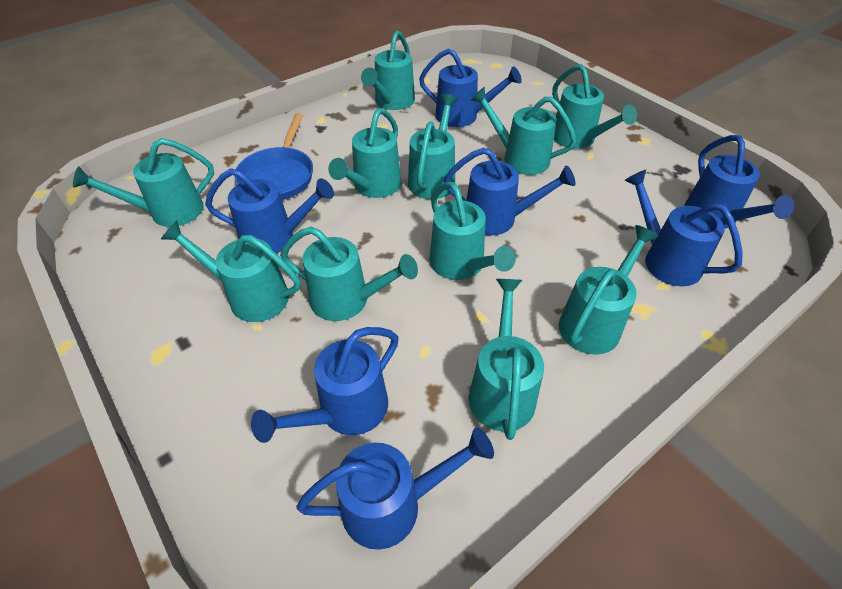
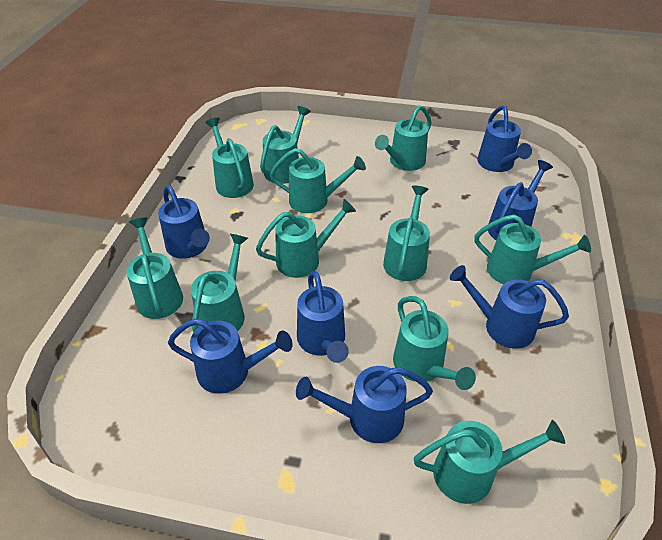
blue pan: [235,113,313,200] = 1 -> none = 0

